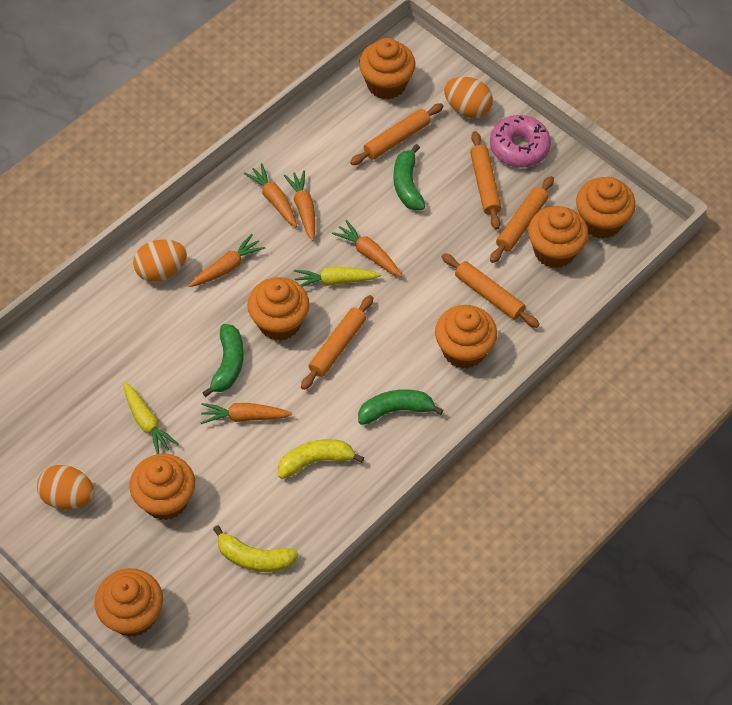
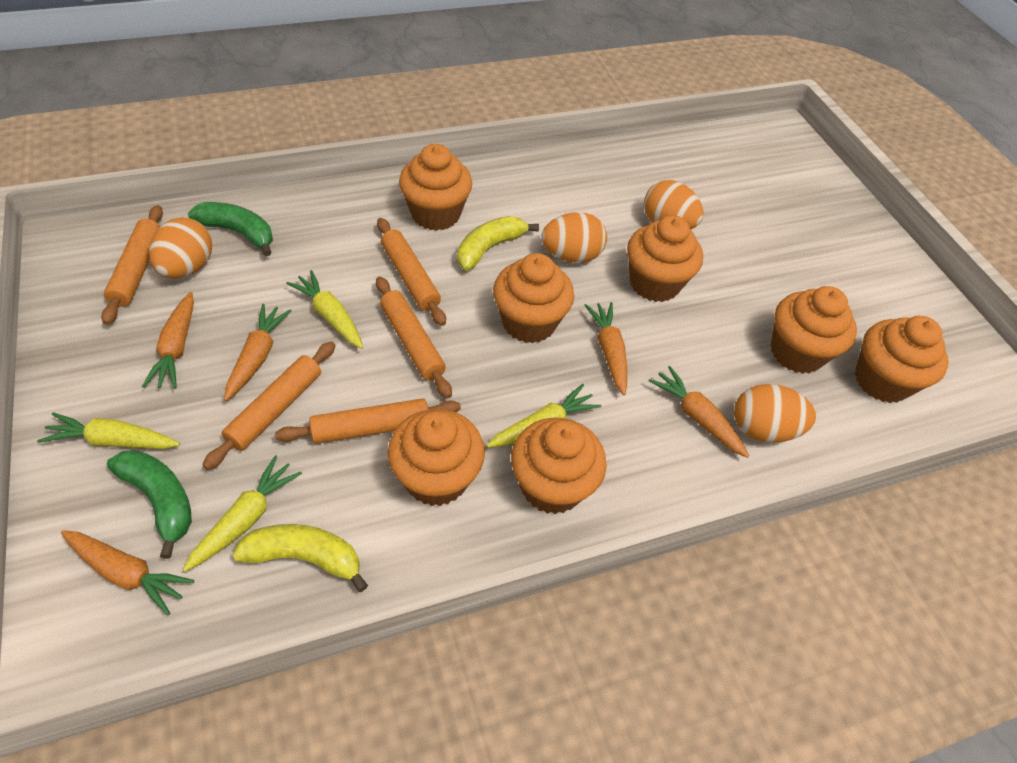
green banana: [202,324,244,397] [358,389,443,425] [393,144,425,211] = 3 -> [107,450,192,559] [188,202,273,256] = 2
orange egg: [37,465,94,510] [133,240,187,282] [444,77,493,118] = 3 -> [149,217,212,279] [541,212,607,263] [644,180,703,229] [734,384,816,442] = 4
pink donut: [490,115,551,168] = 1 -> none = 0
yellow carrot: [123,382,178,454] [294,267,381,287] = 2 -> [37,412,180,449] [183,455,302,572] [286,270,363,349] [486,384,601,448] = 4

